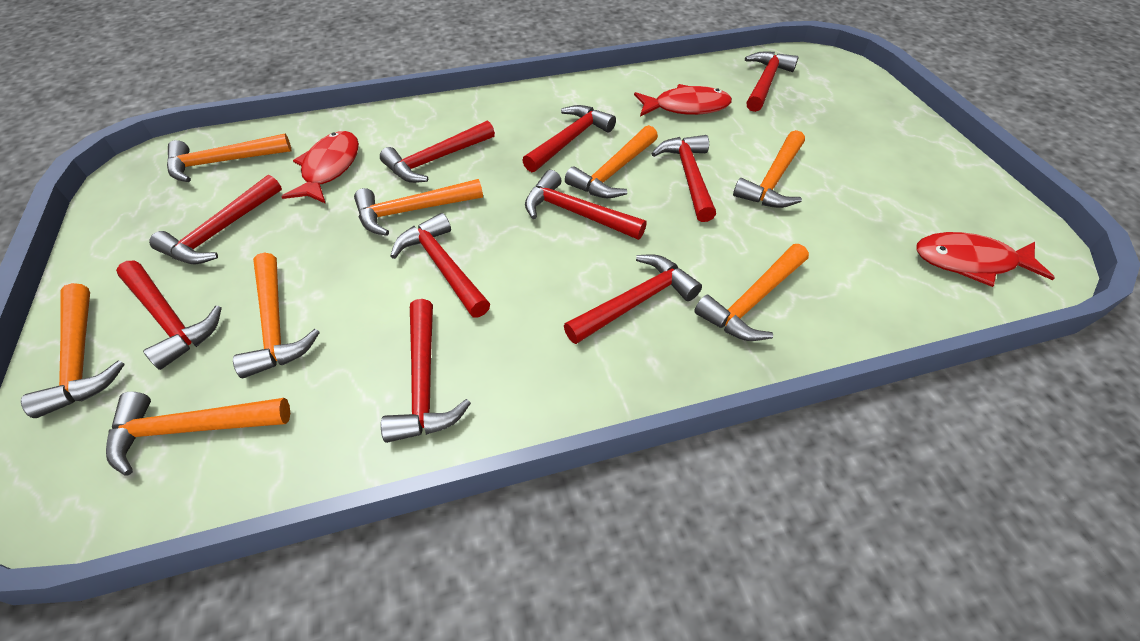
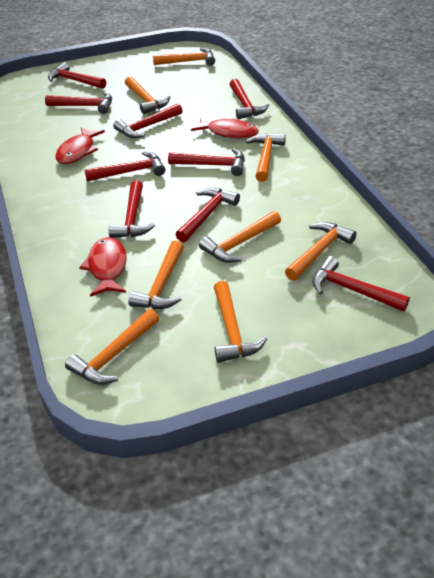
red hammer: [116,261,222,370] [149,175,282,264] [380,120,495,183] [381,299,471,443] [390,213,490,318] [522,105,616,172] [525,170,647,240] [564,255,702,344] [651,135,716,222] [745,52,799,112] = 10 -> [45,92,112,114] [48,62,106,89] [85,151,166,181] [109,180,155,238] [113,104,183,138] [168,148,245,176] [175,188,240,243] [229,79,269,119] [312,256,410,312] = 9

